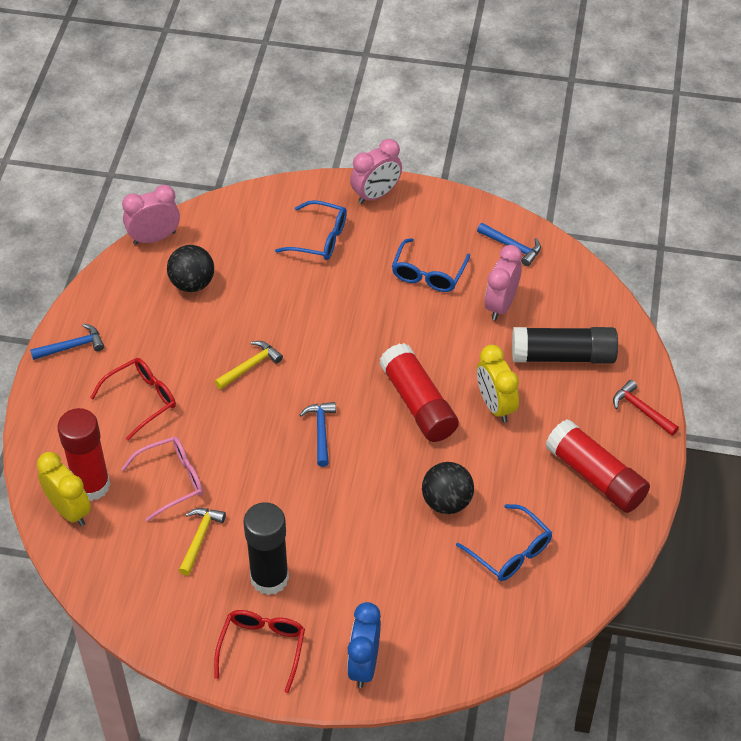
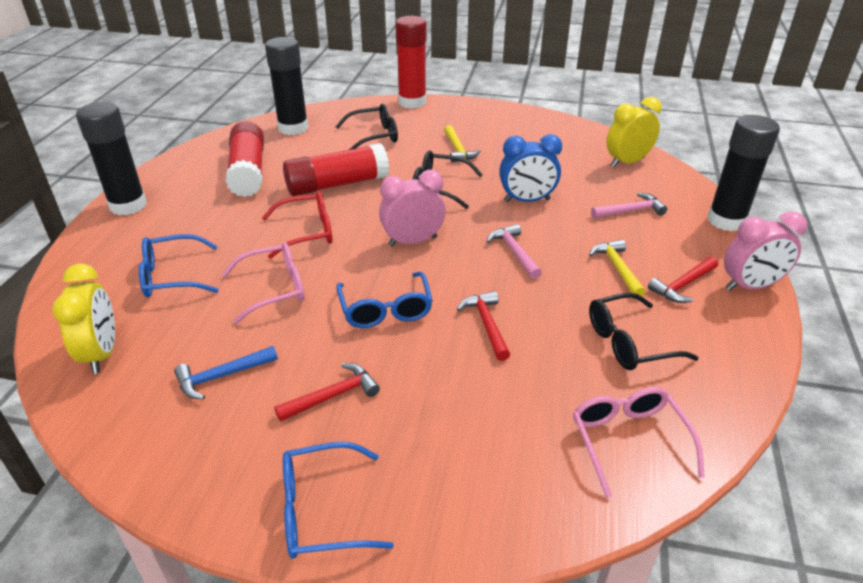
black ball: [167,245,214,292] [422,462,474,514] = 2 -> none = 0
black glasses: none = 0 -> [335,104,398,150] [413,151,483,209] [589,293,699,370] = 3
black glue stick: [243,502,289,595] [512,327,618,364] = 2 -> [76,102,147,215] [265,37,308,135] [707,115,780,231] = 3
blue hammer: [30,324,104,360] [300,402,336,467] [477,223,541,266] = 3 -> [174,346,278,399] = 1
pink clock: [122,185,180,245] [350,139,402,204] [485,245,522,321] = 3 -> [379,170,446,247] [724,212,807,291] = 2
pink glasses: [121,436,203,522] = 1 -> [222,242,305,324] [573,387,705,498] = 2
pink hammer: none = 0 -> [487,224,542,279] [591,192,667,218] = 2
red glasses: [90,358,176,441] [214,610,305,693] = 2 -> [262,191,332,259] = 1
red hammer: [613,380,679,436] = 1 -> [274,363,380,422] [457,291,510,361] [648,256,718,303] = 3

